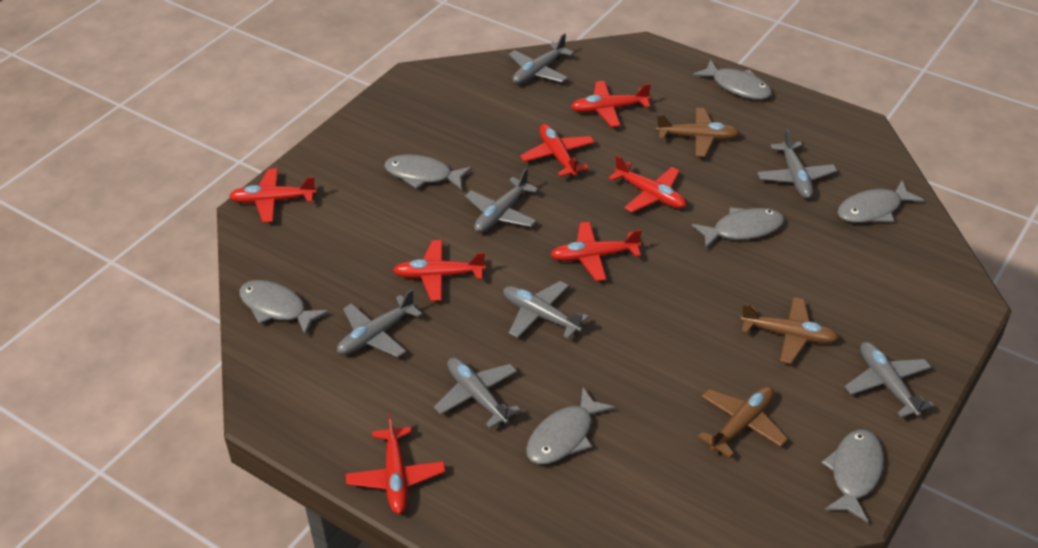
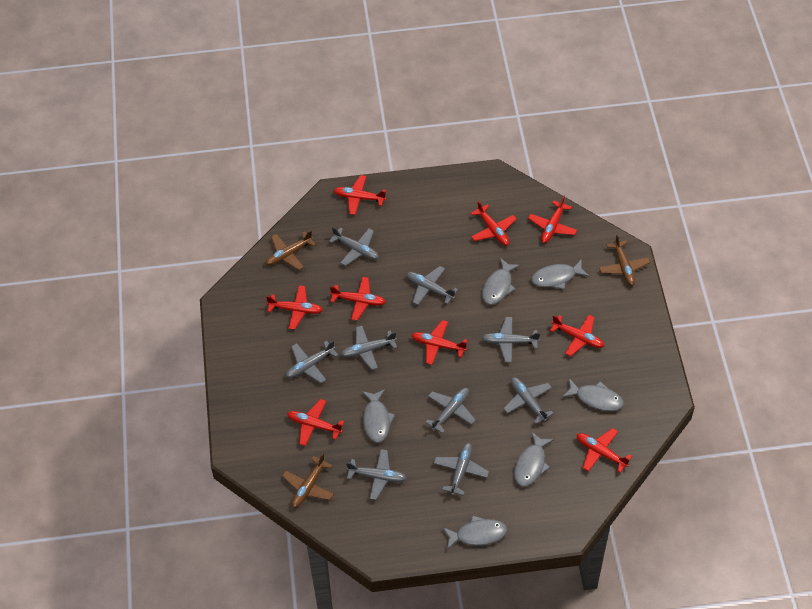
grey fish: [239,280,329,335] [384,154,472,190] [526,388,615,464] [692,208,785,248] [693,59,772,100] [821,429,884,523] [837,180,924,223] = 7 -> [362,389,395,443] [443,515,507,550] [482,258,520,305] [514,432,554,487] [531,259,589,289] [562,378,624,411] = 6
grey plane: [337,289,422,358] [434,357,521,429] [465,168,539,233] [503,281,589,338] [509,33,574,84] [757,129,837,198] [845,342,934,418] = 7 -> [286,340,339,383] [329,227,379,266] [341,326,397,370] [346,449,407,500] [407,266,458,305] [426,388,476,434] [434,443,489,496] [482,317,540,362] [503,377,554,424] = 9
red plane: [229,168,317,222] [346,413,445,514] [393,240,486,301] [520,124,595,177] [550,222,642,281] [571,81,651,127] [608,155,686,213] = 7 -> [266,285,323,330] [287,399,344,446] [330,277,386,321] [333,175,386,215] [411,320,468,365] [471,201,517,246] [528,196,577,243] [550,315,604,356] [577,428,632,473] = 9

